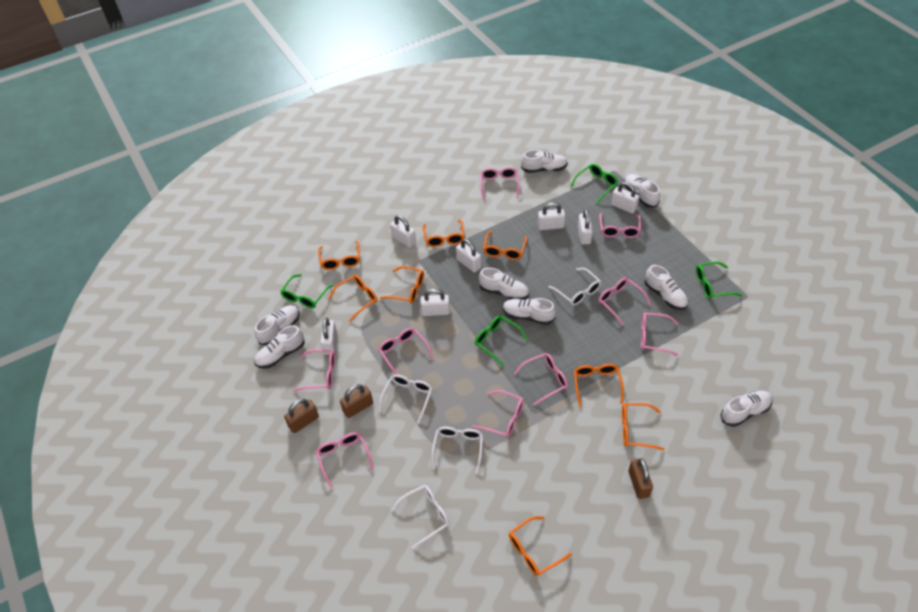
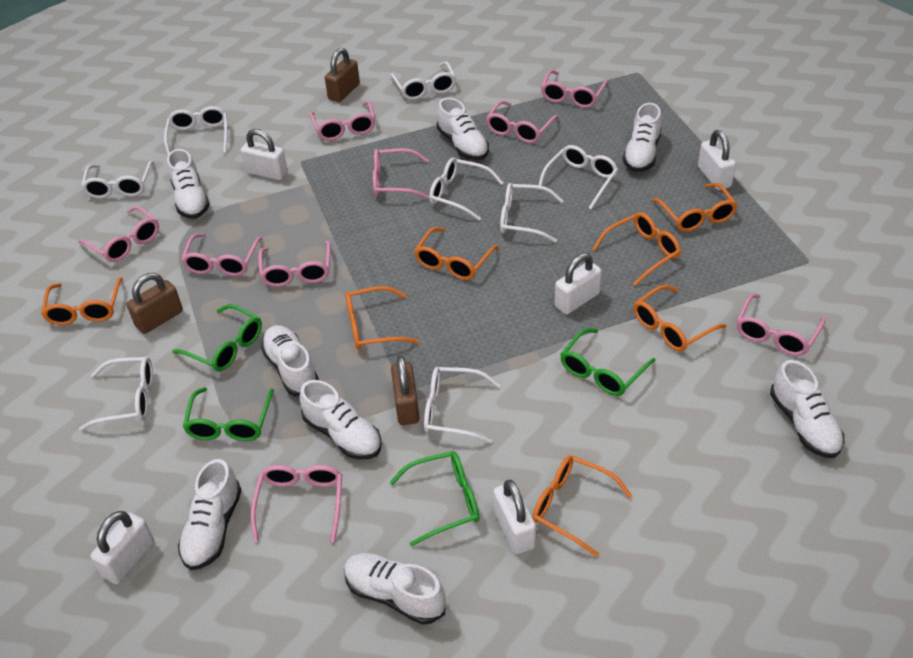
orange glasses: [318,241,360,270] [328,275,378,322] [380,266,424,303] [423,220,465,247] [483,231,527,260] [509,516,572,576] [574,364,624,407] [622,403,665,450] = 8 -> [41,277,123,325] [345,286,419,350] [414,227,499,280] [532,455,632,557] [593,212,681,286] [634,285,726,351] [652,183,738,232] = 7
white glasses: [379,374,433,423] [391,485,449,549] [431,426,483,474] [548,268,601,306] = 4 -> [79,357,153,431] [81,161,154,198] [164,106,228,155] [391,61,456,100] [424,367,500,443] [429,157,503,221] [500,183,564,243] [538,145,618,209] = 8
white padlock: [321,318,337,354] [390,215,416,248] [420,289,450,316] [456,239,481,272] [537,202,565,230] [578,209,593,244] [611,182,639,213] = 7 -> [90,511,154,584] [241,129,288,180] [493,480,536,554] [555,253,602,314] [698,130,736,190] = 5

